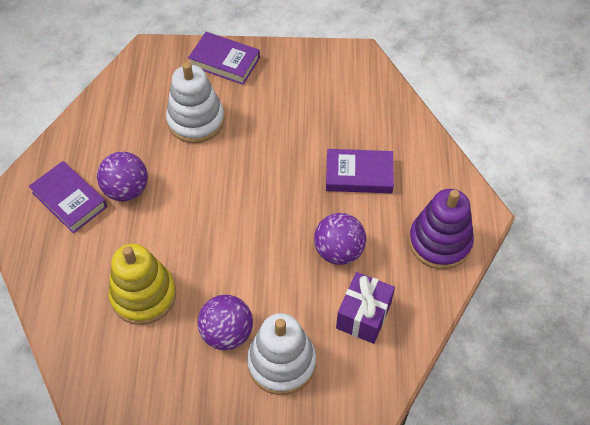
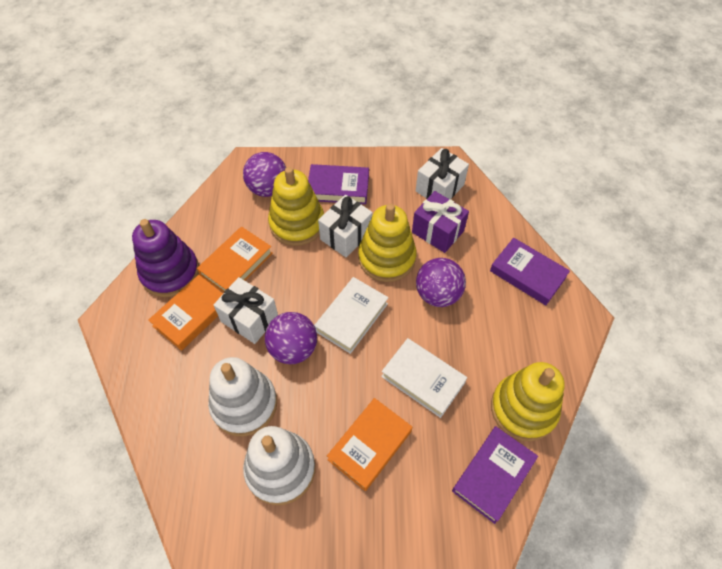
orange book: none = 0 -> [148,275,223,351] [197,226,273,292] [327,398,412,491] = 3
white book: none = 0 -> [314,277,389,354] [381,338,467,418] = 2
white gift: none = 0 -> [214,277,278,344] [318,195,373,258] [416,148,469,199] = 3
yellow stacking toy: [108,244,176,325] = 1 -> [268,167,324,246] [358,203,416,282] [491,362,565,441] = 3

